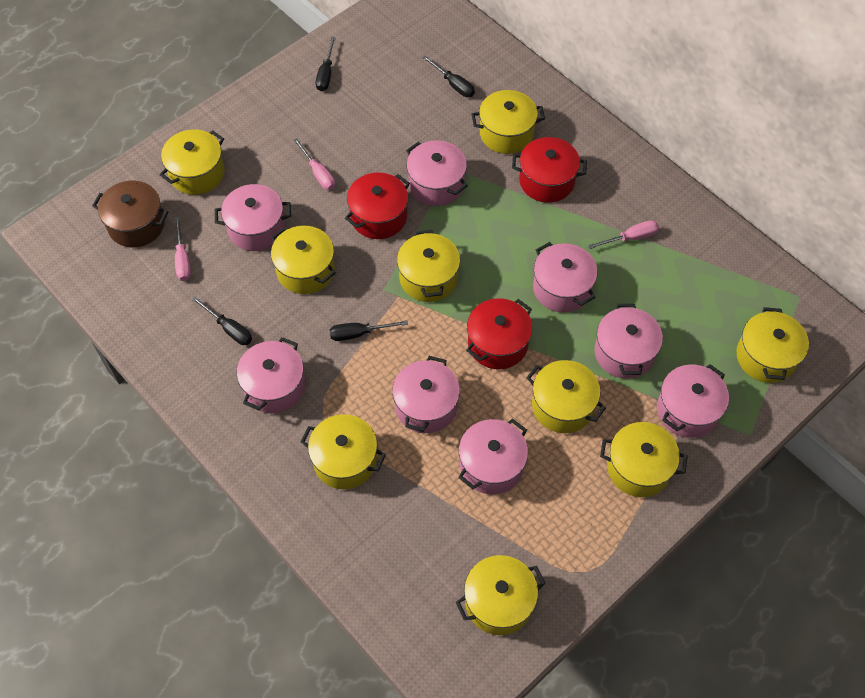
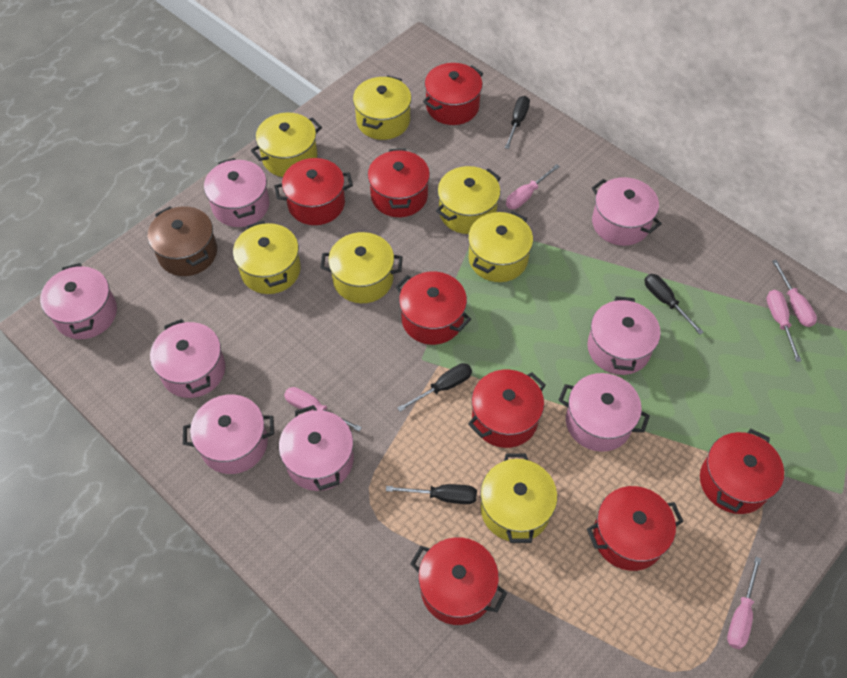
pink screwdriver: [175,217,191,281] [294,138,335,190] [588,220,659,249] = 3 -> [284,387,362,432] [506,164,560,209] [727,557,761,649] [766,290,801,362] [772,260,817,327] = 5
red pot: [345,172,410,239] [466,298,532,369] [512,137,587,203] = 3 -> [275,158,353,225] [368,149,430,217] [396,272,471,345] [410,537,507,625] [423,63,483,125] [468,369,546,448] [587,486,684,571] [700,429,784,514] = 8
yellow pot: [160,129,225,195] [271,226,336,294] [301,414,386,489] [397,230,460,302] [456,555,546,635] [471,90,545,154] [527,360,606,433] [600,422,688,497] [736,307,809,383] = 9 -> [233,221,301,294] [250,113,322,177] [320,232,403,303] [353,75,412,140] [436,166,501,234] [468,211,533,282] [480,453,557,543] = 7

